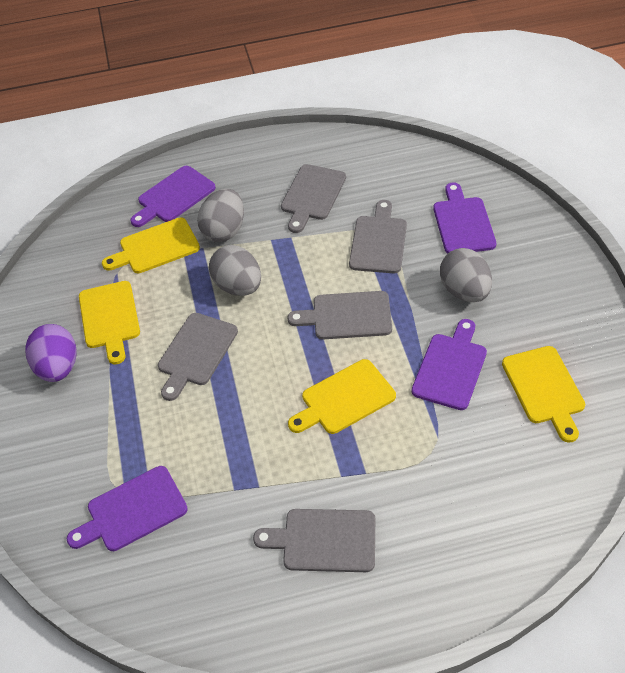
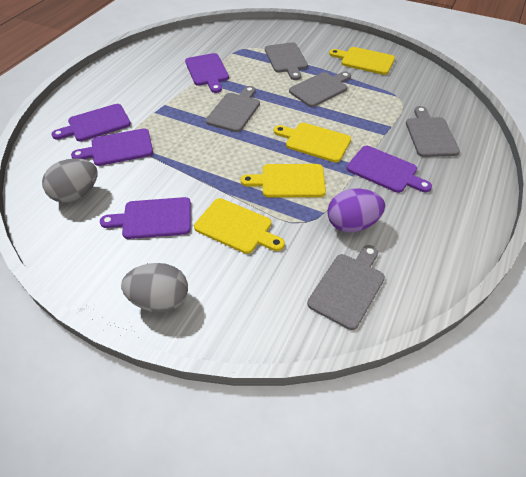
grey egg: [197,188,244,242] [209,245,261,296] [440,248,492,302] = 3 -> [42,158,98,203] [121,263,188,313] = 2
purple cutting board: [67,466,188,551] [130,166,216,227] [411,319,487,410] [433,183,496,254] = 4 -> [52,104,131,141] [71,128,153,166] [100,197,191,239] [185,53,229,93] [347,146,432,193] = 5

